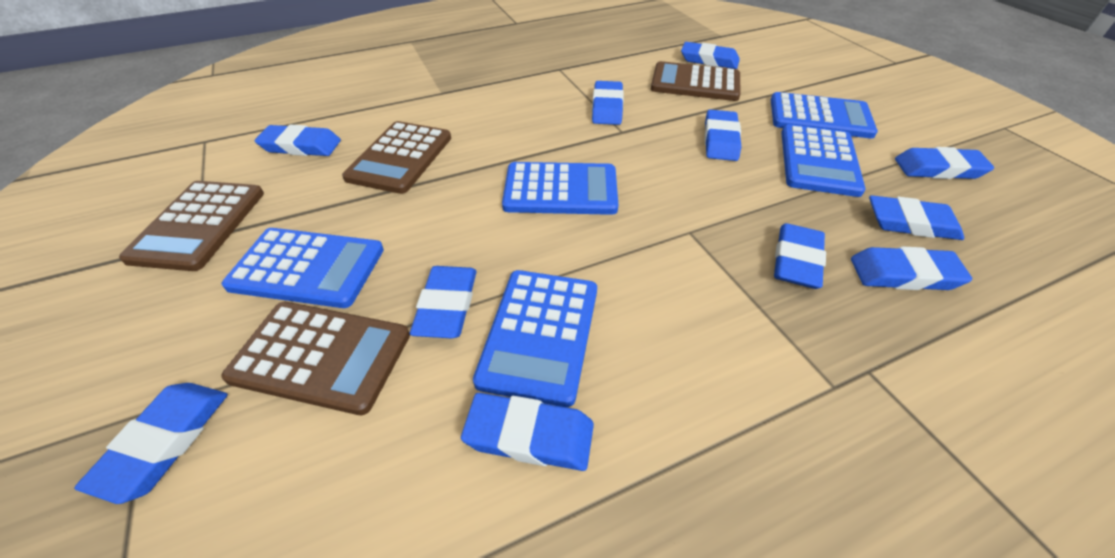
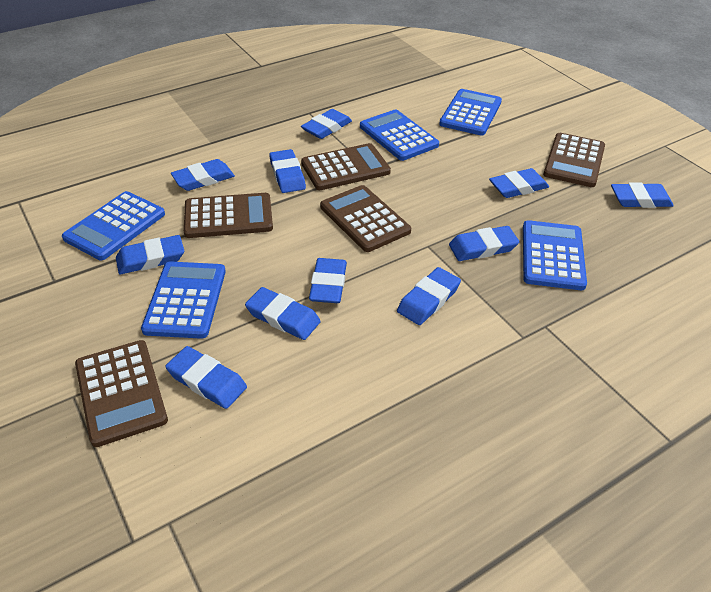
brown calculator: [119,181,264,271] [221,302,410,415] [342,121,451,194] [651,61,741,101] = 4 -> [75,340,168,447] [184,193,273,238] [301,143,391,190] [320,185,411,252] [543,133,605,187] = 5

